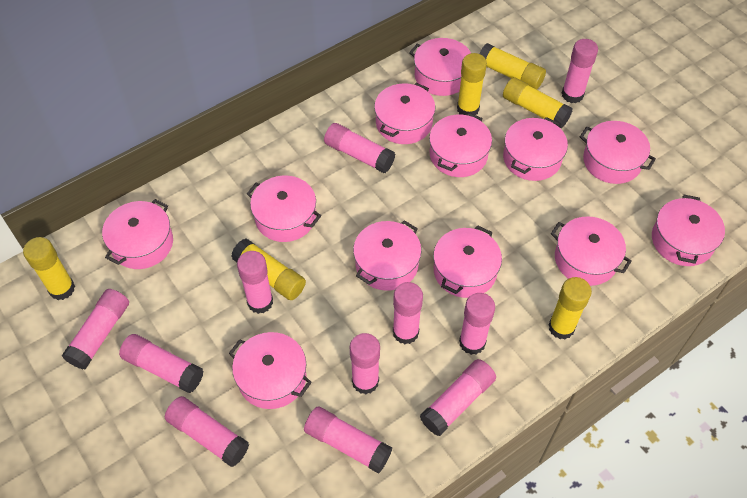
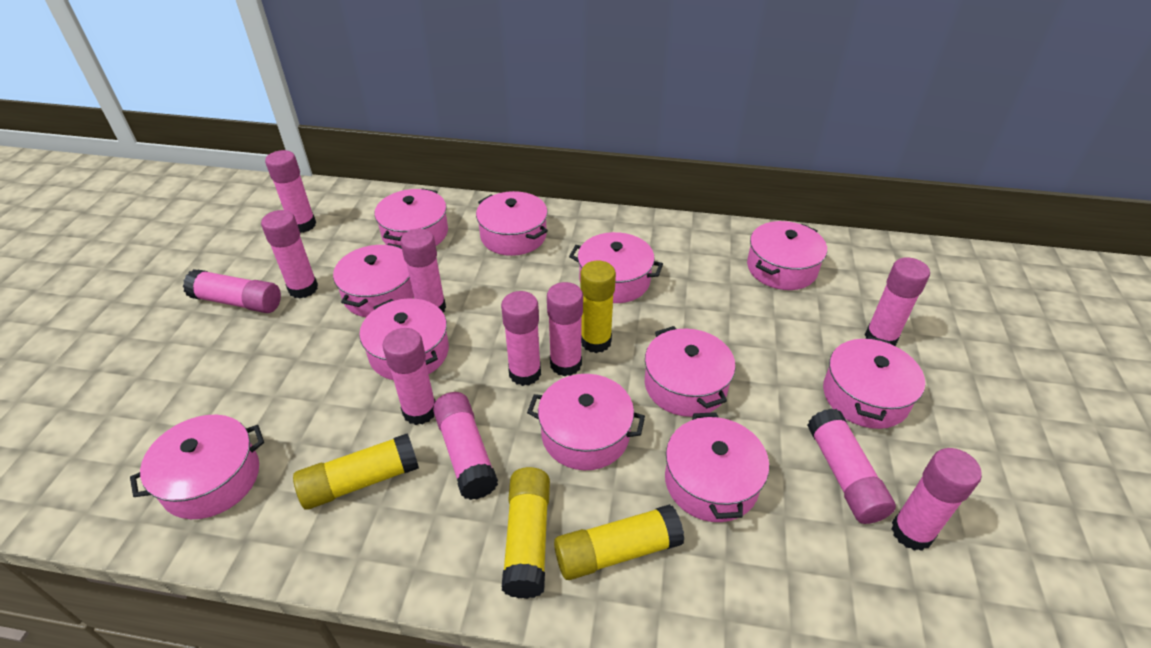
pink pot: [102,199,173,269] [229,332,312,409] [247,175,321,242] [353,220,422,291] [374,83,435,144] [409,38,471,96] [429,113,492,177] [433,226,502,298] [503,117,568,181] [551,216,632,286] [580,121,656,184] [652,195,725,266] = 12 -> [130,415,264,519] [333,243,414,317] [359,298,449,380] [375,188,448,246] [476,191,548,256] [527,374,645,470] [569,232,663,303] [645,326,736,417] [665,412,769,522] [747,221,827,290] [823,336,925,429] = 11
yellow glue stick: [23,237,75,300] [231,239,306,300] [457,53,487,115] [480,43,546,90] [503,77,573,128] [549,277,592,339] = 6 -> [293,434,419,510] [502,467,550,599] [554,504,684,580] [580,261,616,353] = 4

